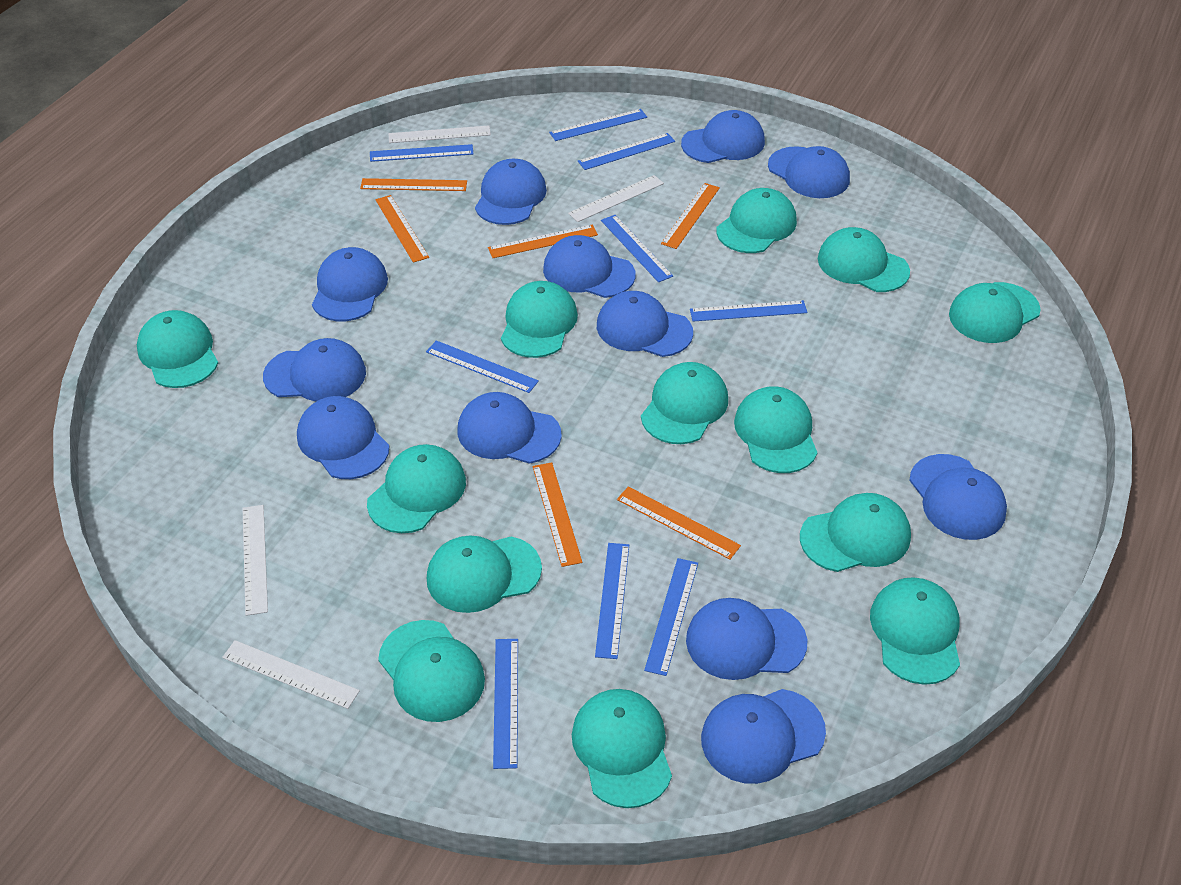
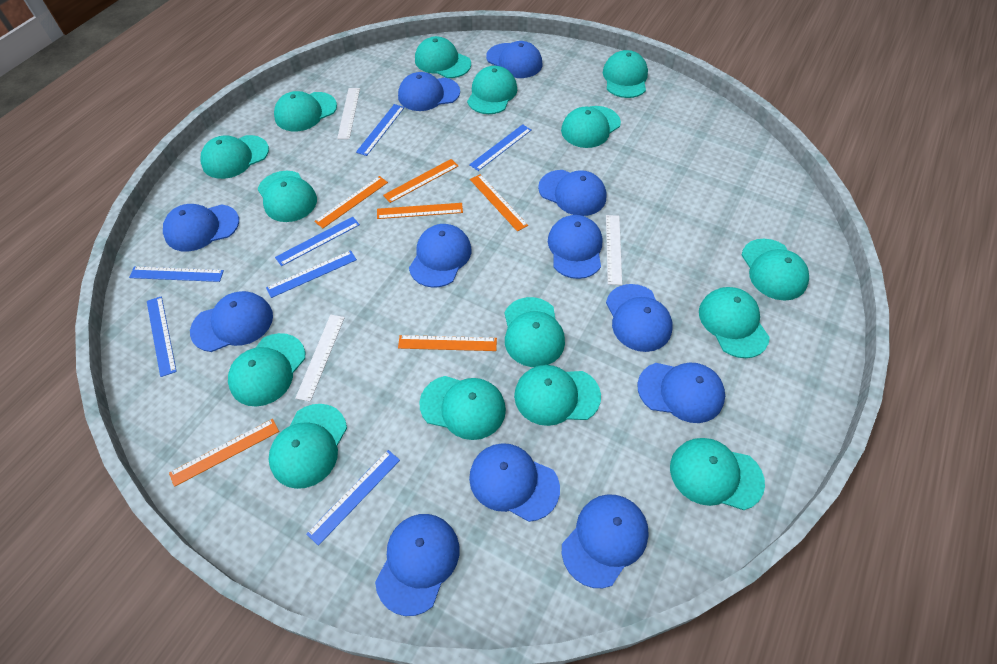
blue ruler: [370,144,473,162] [426,340,539,393] [493,639,518,769] [549,109,647,141] [578,133,675,170] [595,543,629,659] [601,215,673,282] [644,558,698,676] [690,300,807,322] = 9 -> [129,266,224,282] [147,296,177,377] [266,250,357,298] [275,217,360,266] [306,450,400,546] [356,104,405,156] [469,124,531,171] = 7
turquoise cap: [137,310,218,388] [367,444,466,533] [378,620,485,722] [427,536,542,613] [501,281,578,358] [572,689,672,808] [641,362,728,444] [716,188,797,253] [734,386,818,473] [800,493,911,572] [818,227,910,292] [870,577,960,685] [949,282,1041,343] = 13 -> [200,135,269,179] [228,333,305,407] [258,171,317,222] [269,404,347,489] [274,91,337,131] [415,36,471,78] [419,376,506,440] [467,66,517,114] [504,297,565,367] [514,365,601,426] [561,106,621,148] [603,50,648,98] [670,438,765,510] [699,287,770,358] [742,239,809,301] = 15
white ruler: [222,640,360,709] [242,505,268,616] [389,125,491,143] [568,175,664,222] = 4 -> [295,315,345,402] [337,88,360,139] [606,215,622,285] = 3

